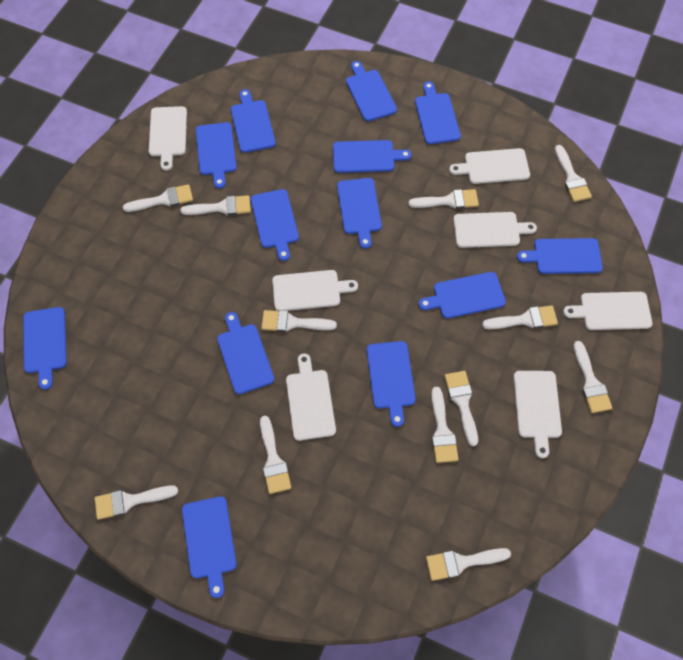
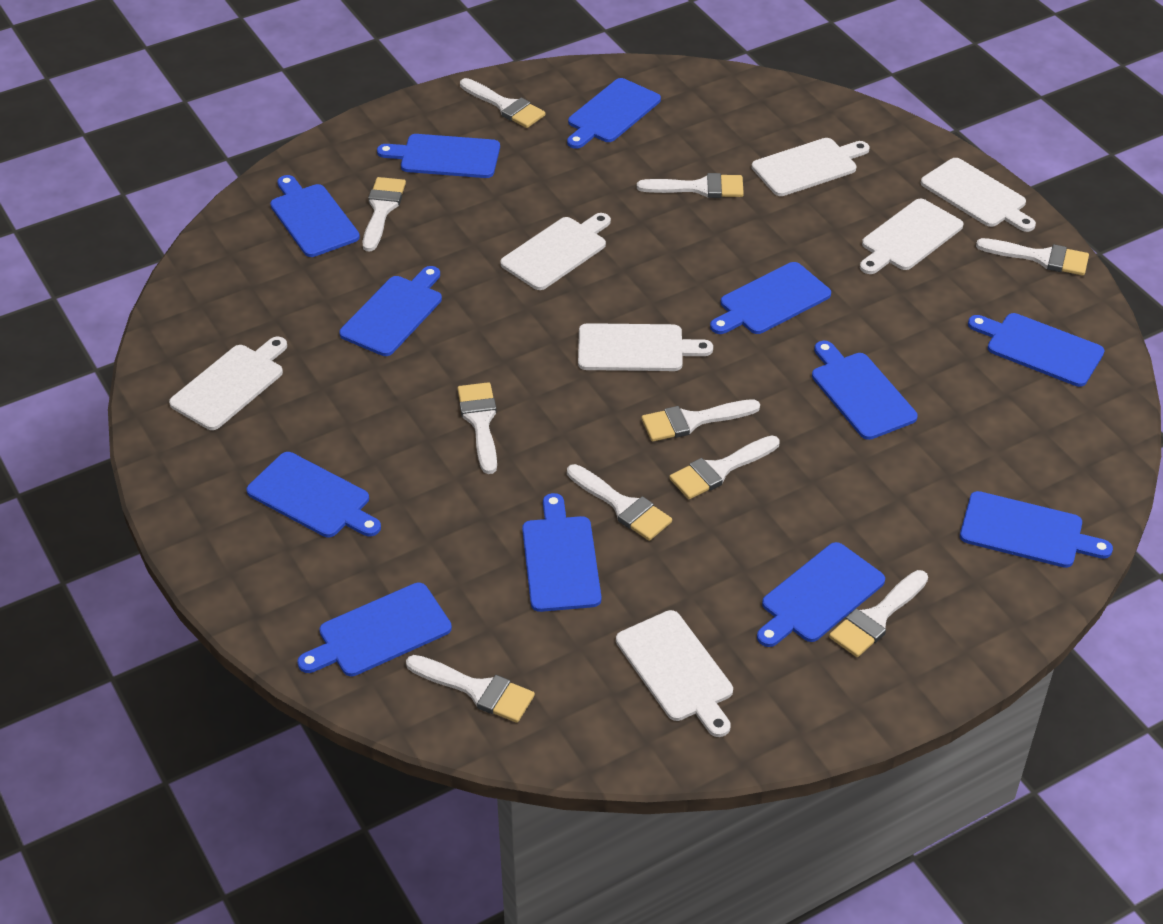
blue cutting board: [23,307,67,390] [182,496,237,598] [196,122,237,188] [217,312,274,394] [231,89,276,153] [251,189,299,261] [333,140,412,173] [337,178,382,249] [346,61,397,121] [367,341,416,427] [415,82,461,144] [419,272,506,319] [517,238,603,274] = 13 -> [246,452,381,537] [270,175,360,257] [297,582,452,676] [339,266,442,356] [377,134,500,178] [522,493,601,612] [567,78,661,149] [710,262,831,334] [757,542,885,647] [812,341,918,440] [960,491,1113,568] [968,313,1105,387] = 12
white brush: [95,486,178,520] [123,184,193,212] [181,195,251,216] [260,416,291,494] [261,310,337,332] [409,189,479,209] [426,548,511,581] [431,387,459,463] [445,371,478,446] [482,305,558,329] [555,145,592,202] [573,341,612,413] = 12 -> [363,177,406,251] [406,655,535,723] [457,382,497,474] [460,78,546,128] [567,464,672,541] [637,173,744,198] [641,399,760,442] [669,435,780,499] [829,570,928,657] [976,238,1089,276] = 10

